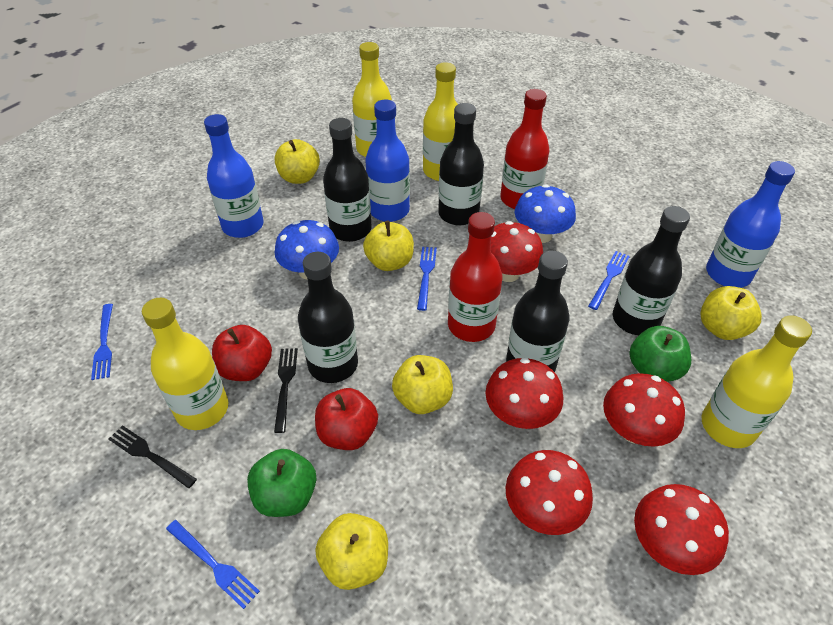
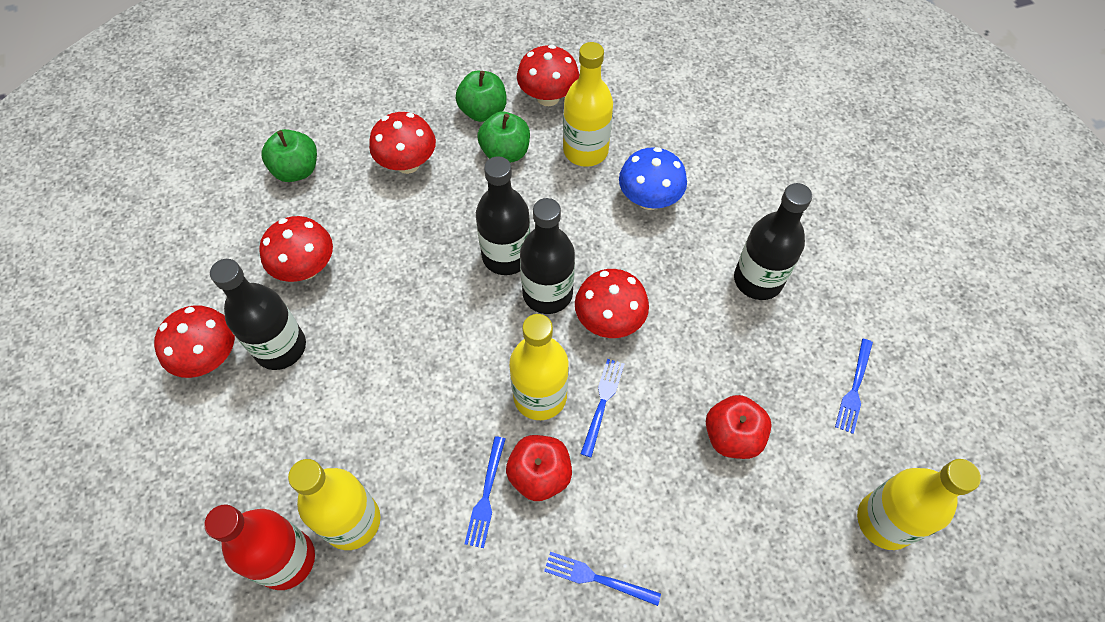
black bottle: [298,252,358,383] [323,118,372,242] [438,103,484,226] [506,251,569,372] [613,206,690,335] = 5 -> [210,259,306,370] [476,156,530,275] [520,198,575,314] [734,183,812,300] = 4
black fork: [108,425,197,488] [274,348,298,433] = 2 -> none = 0
blue bottle: [204,114,263,238] [365,99,410,222] [706,161,795,288] = 3 -> none = 0
blue mushroom: [275,220,339,279] [514,184,576,243] = 2 -> [619,147,687,210] = 1
green apple: [247,449,317,517] [629,326,691,382] = 2 -> [261,129,317,182] [456,71,507,122] [477,111,530,163] = 3
red bottle: [448,212,502,342] [500,89,549,209] = 2 -> [204,504,315,590] = 1
yellow apple: [275,139,320,184] [315,513,388,590] [363,221,414,271] [392,355,453,414] [700,286,762,340] = 5 -> none = 0

